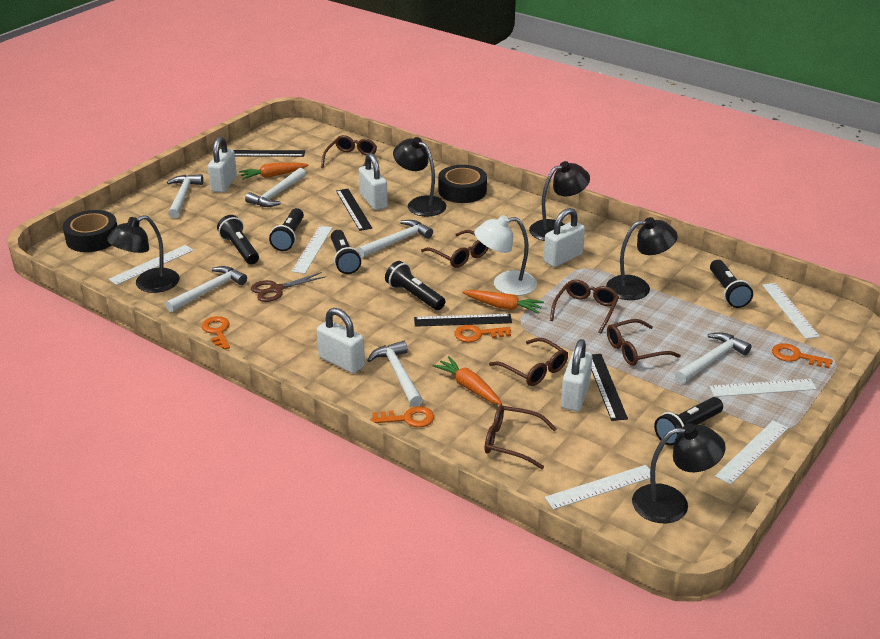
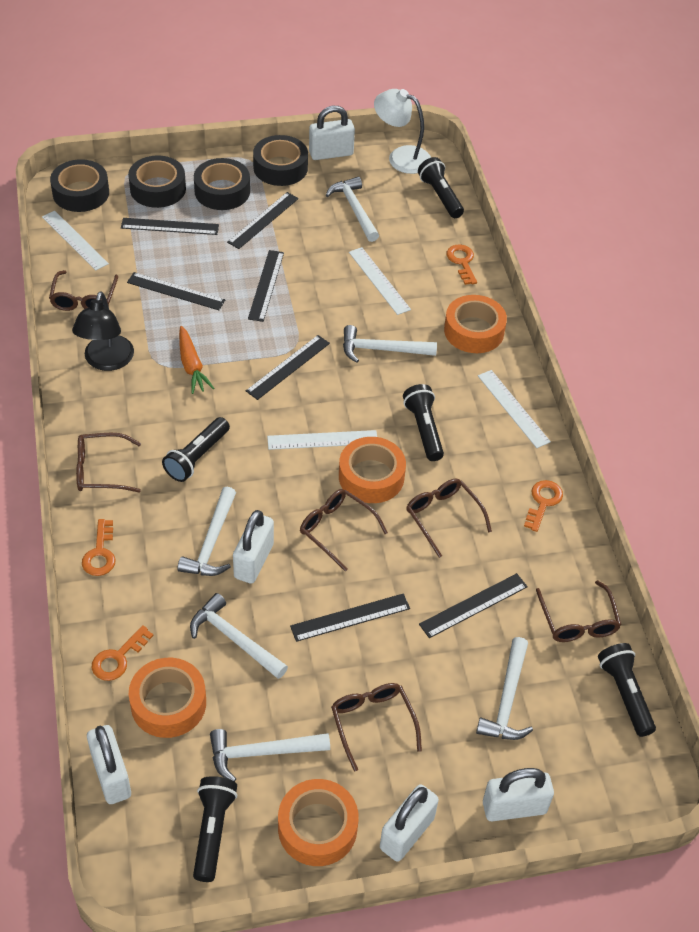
black flashlight: [217,215,259,264] [269,208,304,251] [331,230,361,274] [385,261,445,310] [654,397,723,446] [710,260,753,308] = 6 -> [162,417,230,482] [193,776,237,882] [403,384,444,461] [418,157,464,218] [598,643,656,737] = 5
black lamp: [107,215,180,293] [393,137,447,217] [529,161,590,241] [606,217,678,300] [632,423,726,523] = 5 -> [72,292,134,371] = 1
black ruler: [234,150,305,157] [336,189,372,231] [414,314,512,327] [591,354,628,421] = 4 -> [121,218,219,235] [127,272,225,310] [227,192,299,249] [246,335,330,400] [248,250,284,322] [290,593,410,642] [419,573,528,638] = 7
black tape: [63,210,117,252] [439,165,487,203] = 2 -> [50,159,109,212] [128,156,186,208] [194,158,250,210] [253,135,308,186] = 4
brown scissors: [251,272,326,302] = 1 -> none = 0
orange carrot: [239,162,309,180] [433,356,502,405] [462,290,544,314] = 3 -> [179,326,214,394] = 1
orange tape: none = 0 -> [129,658,206,738] [278,779,359,866] [339,437,406,503] [444,295,507,353] = 4
white ruler: [109,245,194,285] [292,226,333,274] [545,465,650,509] [709,379,817,397] [715,420,788,485] [762,283,820,339] = 6 -> [42,211,109,271] [267,430,377,450] [349,247,411,315] [478,370,551,448] = 4

